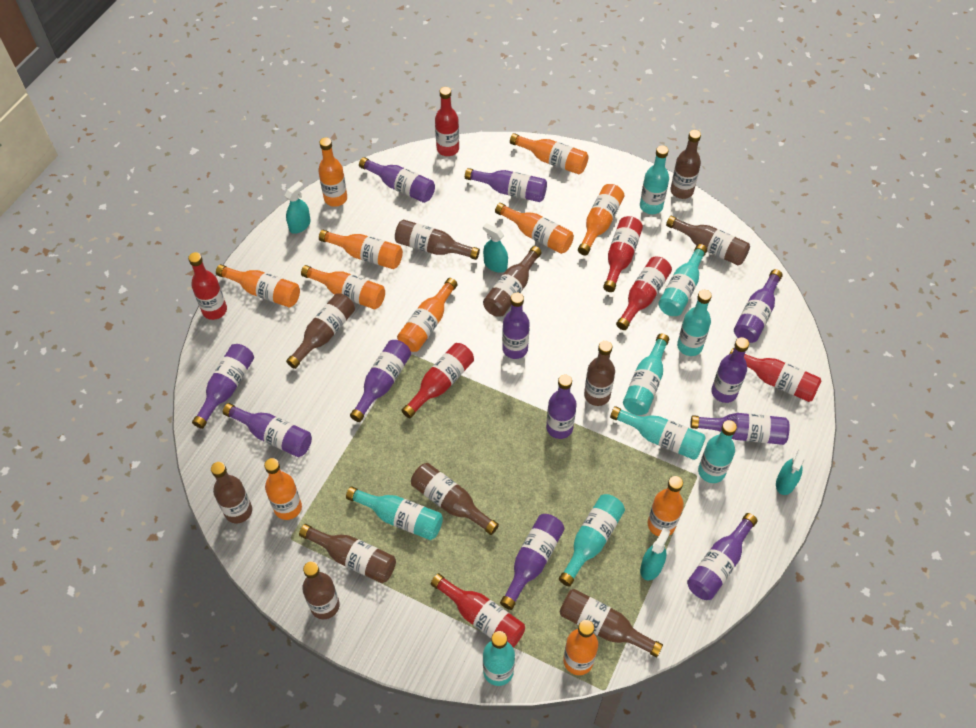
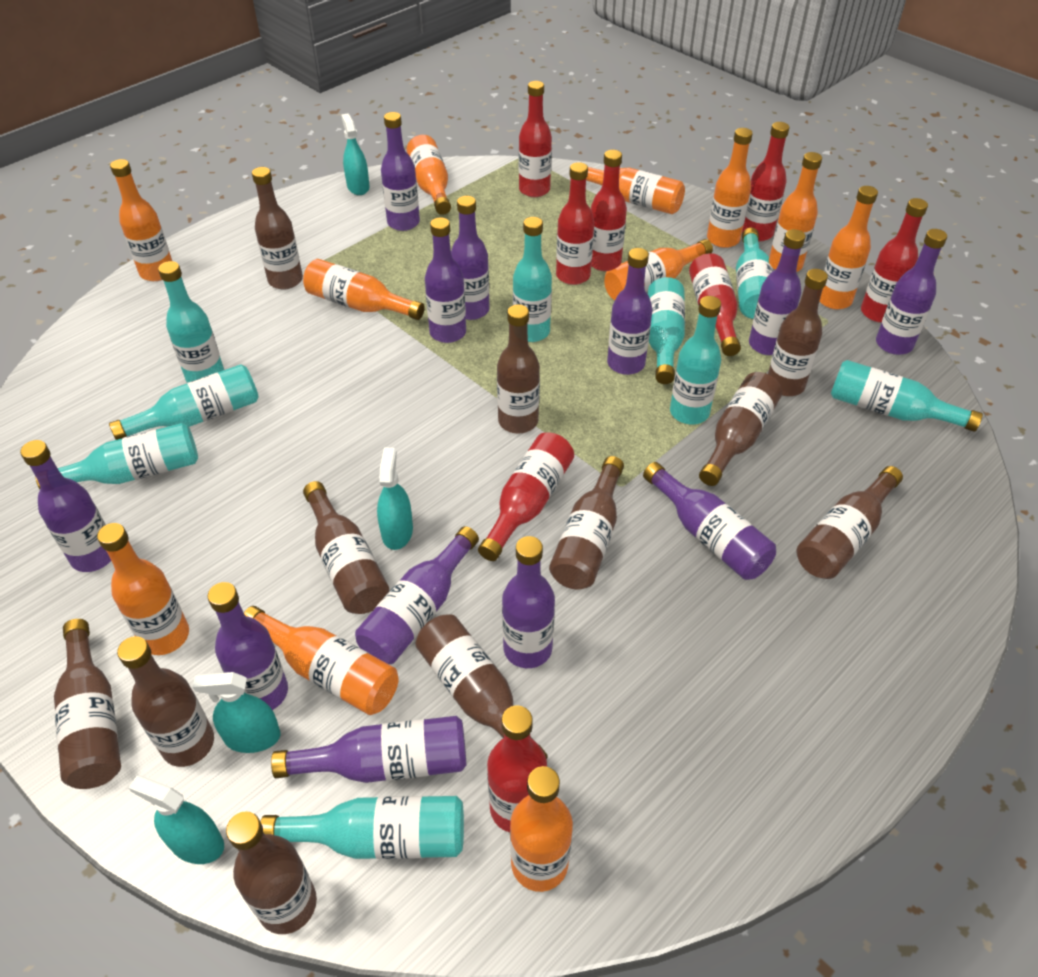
red bottle: [188,252,227,320] [401,343,474,418] [431,573,525,648] [435,87,459,156] [603,216,643,292] [616,257,672,330] [730,348,821,402] = 7 -> [478,432,574,561] [487,705,547,833] [519,81,552,197] [556,162,594,285] [591,150,627,271] [689,253,741,356] [742,122,789,241] [861,198,928,323] = 8

